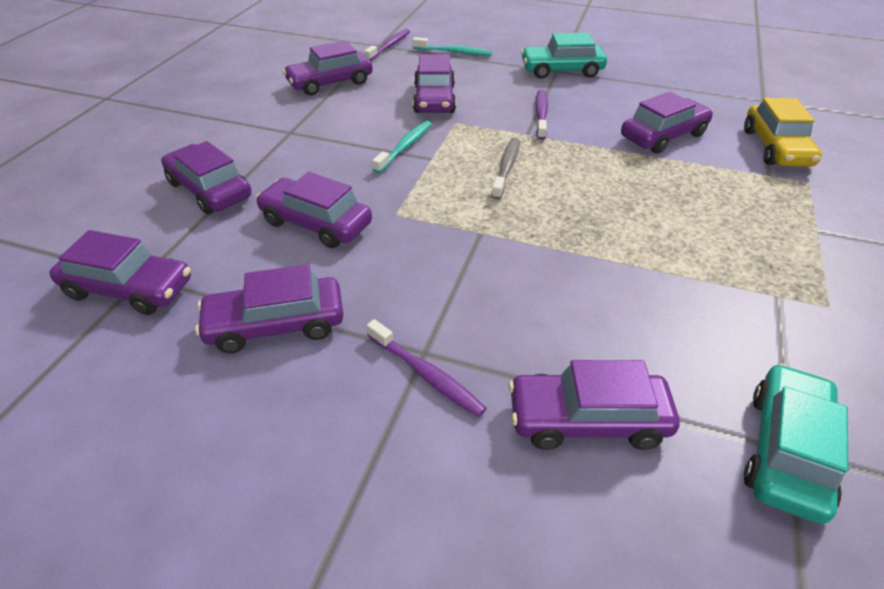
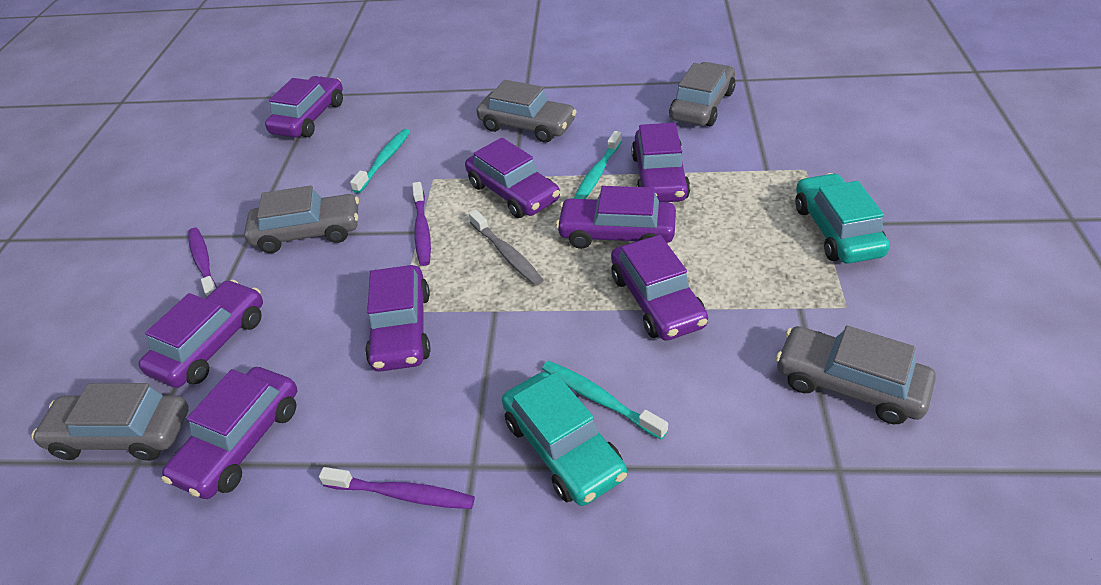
grey car: none = 0 -> [31,383,189,461] [244,185,359,253] [476,80,577,143] [669,62,735,126] [776,326,936,424] = 5
turquoise toothbrush: [372,121,431,173] [413,37,492,56] = 2 -> [350,129,410,193] [542,361,668,440] [574,131,622,199] = 3
yellow car: [744,98,822,167] = 1 -> none = 0

